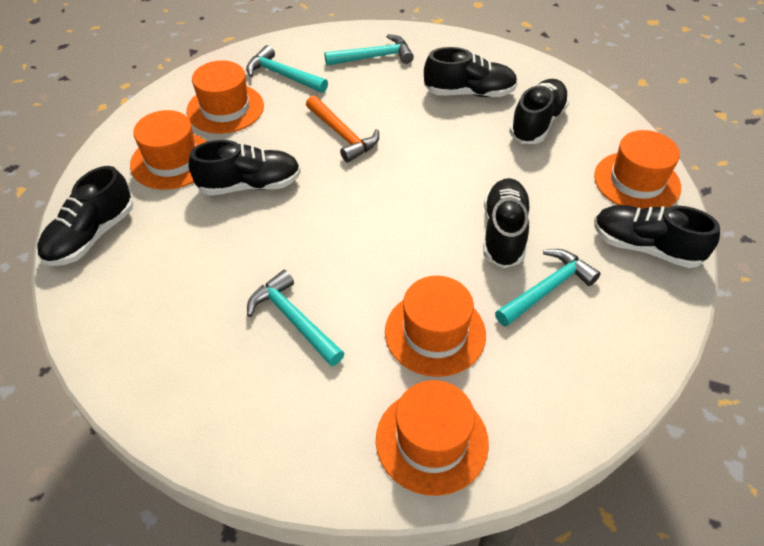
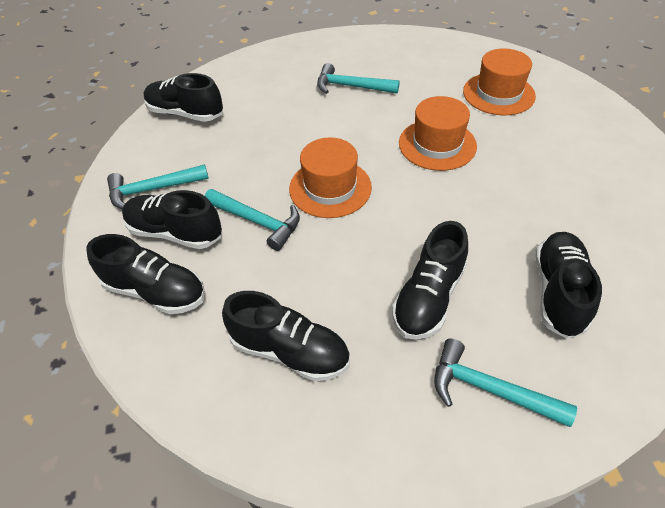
orange hammer: [306,95,379,162] = 1 -> none = 0
orange hat: [130,110,207,190] [186,60,264,134] [376,380,489,496] [385,276,486,377] [594,130,681,209] = 5 -> [289,137,372,218] [399,96,477,171] [463,48,536,115] = 3

